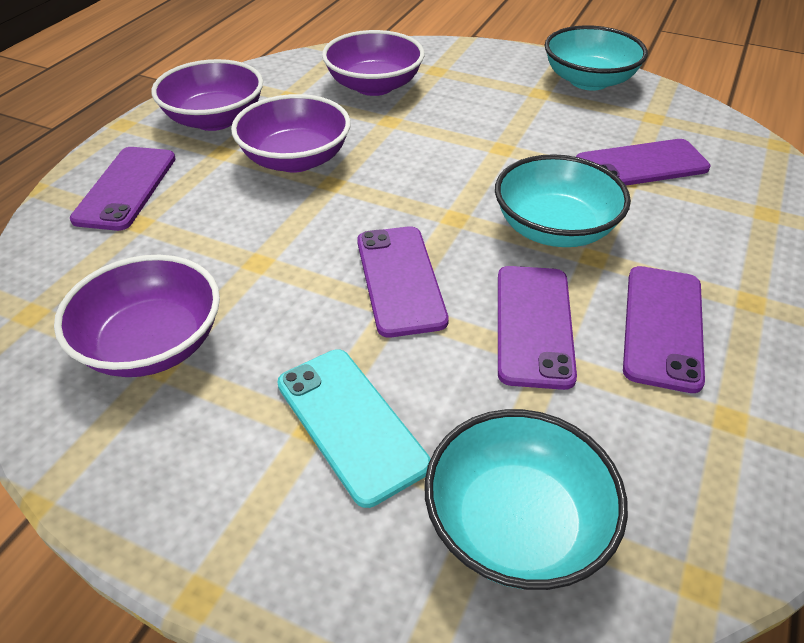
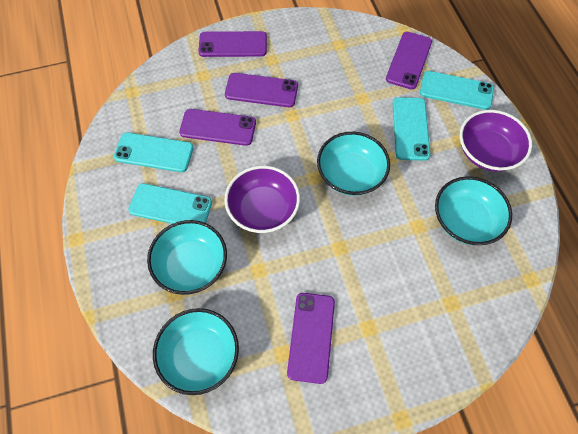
purple bowl: [54,255,220,377] [151,59,263,131] [231,94,351,173] [322,30,425,96] = 4 -> [224,166,300,233] [460,110,532,172] = 2
turquoise bowl: [424,409,628,590] [495,154,631,247] [545,25,648,91] = 3 -> [147,220,227,295] [153,308,239,395] [317,132,390,196] [435,176,512,245] = 4
turquoise phone: [277,350,431,508] = 1 -> [114,132,194,172] [128,183,212,224] [393,97,430,161] [420,71,494,110] = 4

